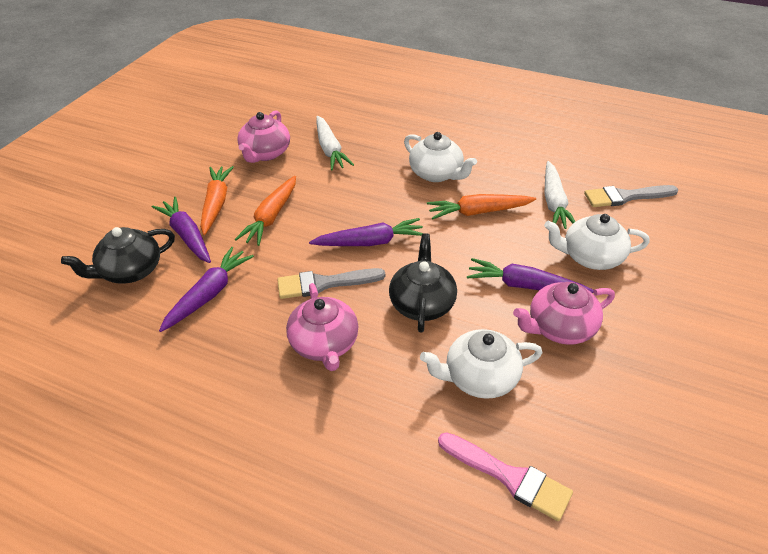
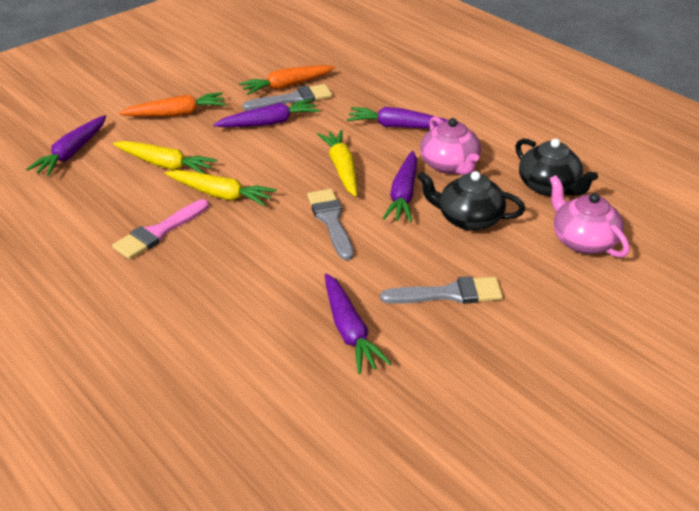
grey brush: [277,268,385,299] [584,185,679,207] = 2 -> [242,84,332,111] [307,189,354,260] [380,276,503,304] = 3
orange carrot: [200,166,234,235] [235,176,296,246] [427,194,536,219] = 3 -> [119,92,226,117] [239,65,335,95] = 2
pink teapot: [237,110,290,163] [286,283,358,371] [513,282,615,345] = 3 -> [420,116,481,175] [550,175,630,258] = 2
purple carrot: [152,197,211,263] [159,247,254,332] [309,218,424,246] [467,258,593,293] = 4 -> [26,115,106,176] [213,99,320,127] [325,273,392,374] [347,107,449,128] [382,151,417,222] = 5
white carrot: [316,116,354,170] [544,161,576,229] = 2 -> none = 0
white teapot: [404,132,477,182] [420,329,542,399] [544,214,650,270] = 3 -> none = 0
yellow carrot: none = 0 -> [113,141,217,174] [165,170,276,207] [317,130,357,197] = 3

